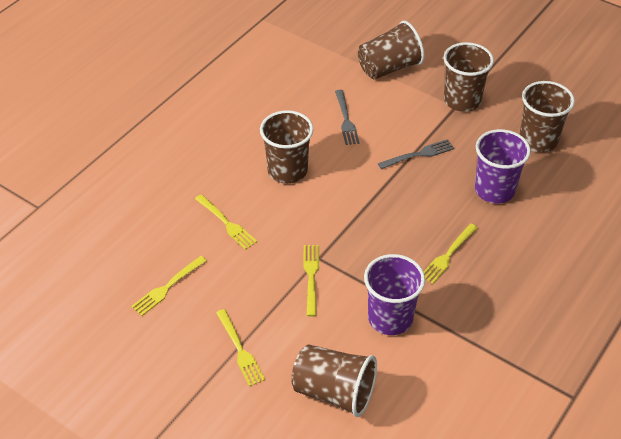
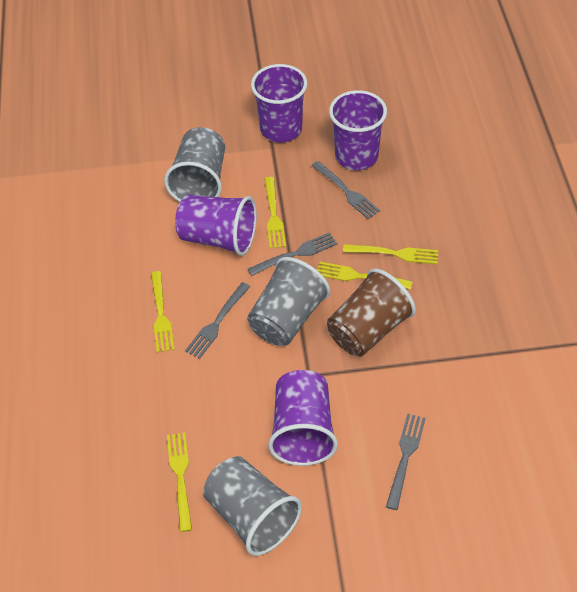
brown cup: [260,110,313,184] [291,345,377,417] [358,21,424,79] [443,42,494,112] [519,81,575,152] = 5 -> [327,268,416,357] = 1
grey cup: none = 0 -> [164,127,225,202] [203,456,302,556] [247,257,331,346] = 3
grey fork: [335,90,359,145] [378,139,454,169] = 2 -> [185,282,250,359] [248,232,337,276] [311,161,380,219] [386,413,426,510] = 4
purple cup: [364,254,425,335] [475,129,531,204] = 2 -> [175,194,257,256] [251,64,307,142] [268,370,338,466] [329,90,387,170] = 4

